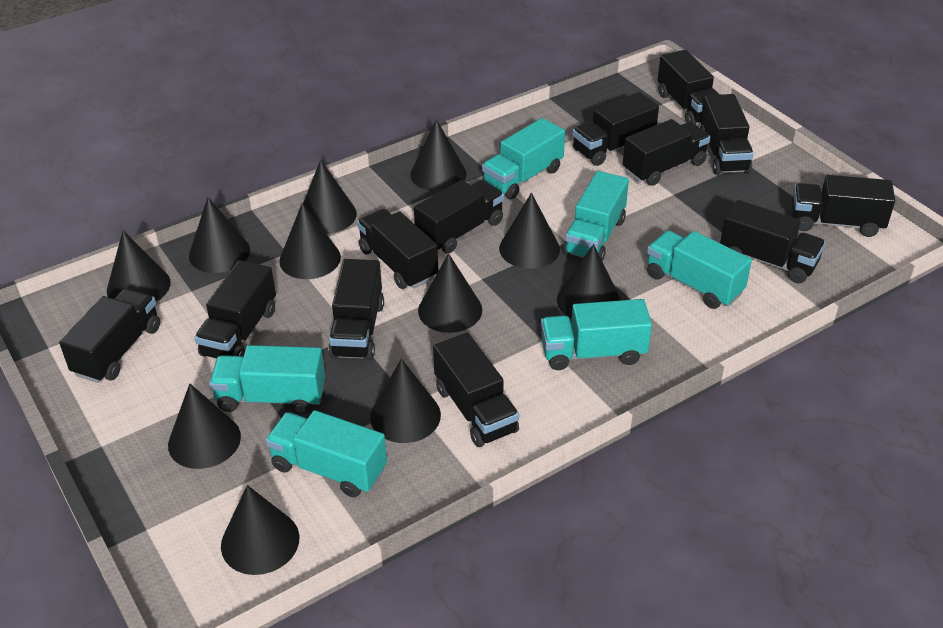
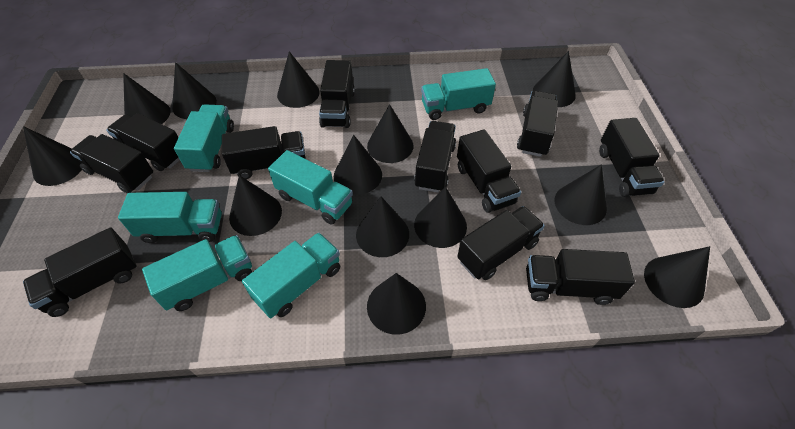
black cone: [107,231,171,301] [168,383,241,469] [189,197,250,273] [221,485,299,575] [279,203,341,279] [303,160,357,234] [370,359,441,443] [410,119,466,191] [418,253,482,333] [499,193,560,269] [557,244,621,319] = 11 -> [23,126,82,186] [123,73,171,124] [172,62,217,119] [229,175,282,236] [277,51,320,108] [334,135,382,195] [356,196,409,257] [367,104,413,163] [367,273,426,335] [414,187,467,248] [533,51,576,107] [555,165,607,225] [644,246,710,308] = 13
black truck: [59,288,160,383] [194,260,276,359] [328,259,384,360] [357,209,438,289] [414,180,504,253] [433,333,519,447] [572,92,659,166] [623,119,710,186] [657,50,720,125] [700,94,754,175] [720,200,826,284] [792,175,895,237] = 12 -> [23,228,137,317] [70,134,153,194] [106,113,180,171] [222,126,306,179] [319,60,355,128] [414,121,456,193] [457,129,521,213] [457,206,545,280] [517,91,558,157] [526,249,635,305] [599,118,664,197] = 11

